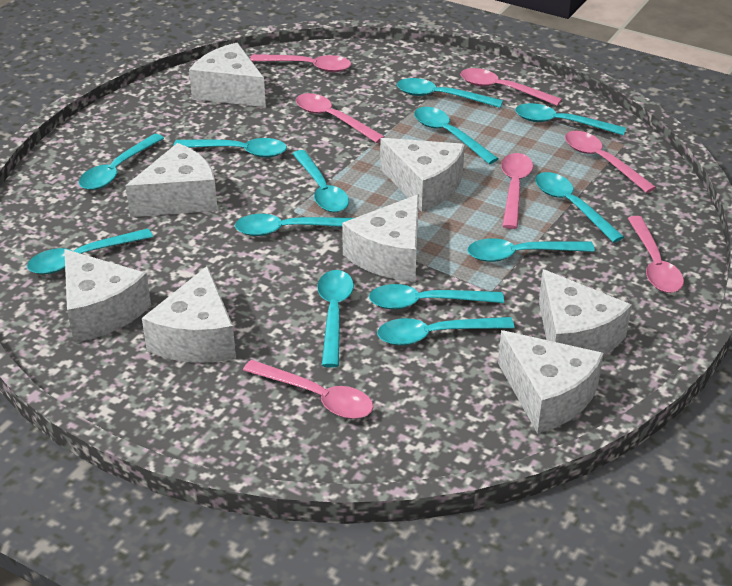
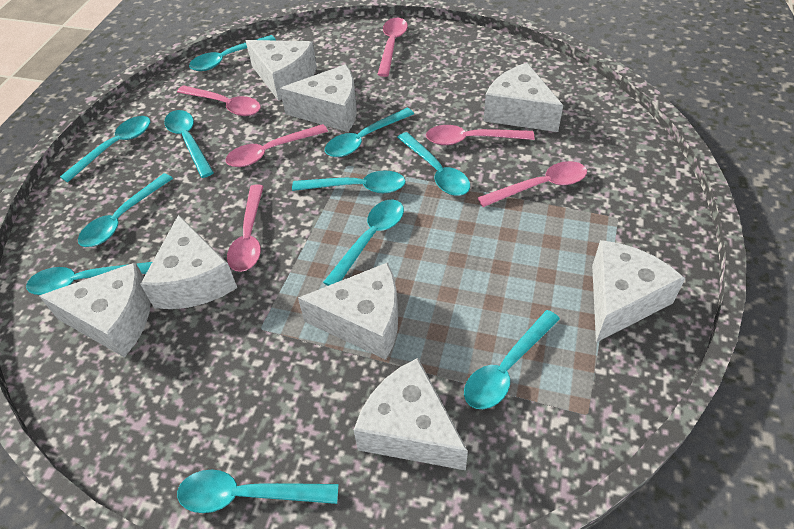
pink spoon: [243,360,373,419] [250,54,351,72] [296,93,385,143] [460,68,562,106] [501,153,533,229] [565,131,656,193] [627,216,684,293] = 7 -> [177,85,261,116] [225,124,328,167] [227,184,264,272] [377,18,408,77] [426,125,534,145] [477,161,587,207] = 6
turquoise spoon: [27,228,153,274] [79,134,164,190] [173,138,287,158] [235,214,354,236] [293,150,349,212] [317,270,354,368] [369,284,504,309] [377,317,514,346] [397,78,503,108] [414,107,499,164] [468,238,595,262] [515,103,626,136] [535,172,624,243] = 13 -> [26,262,152,295] [60,116,150,183] [78,173,173,247] [164,110,214,178] [177,469,339,513] [189,35,276,71] [292,171,406,193] [323,200,404,286] [325,108,414,157] [397,132,470,196] [464,310,560,409] = 11

